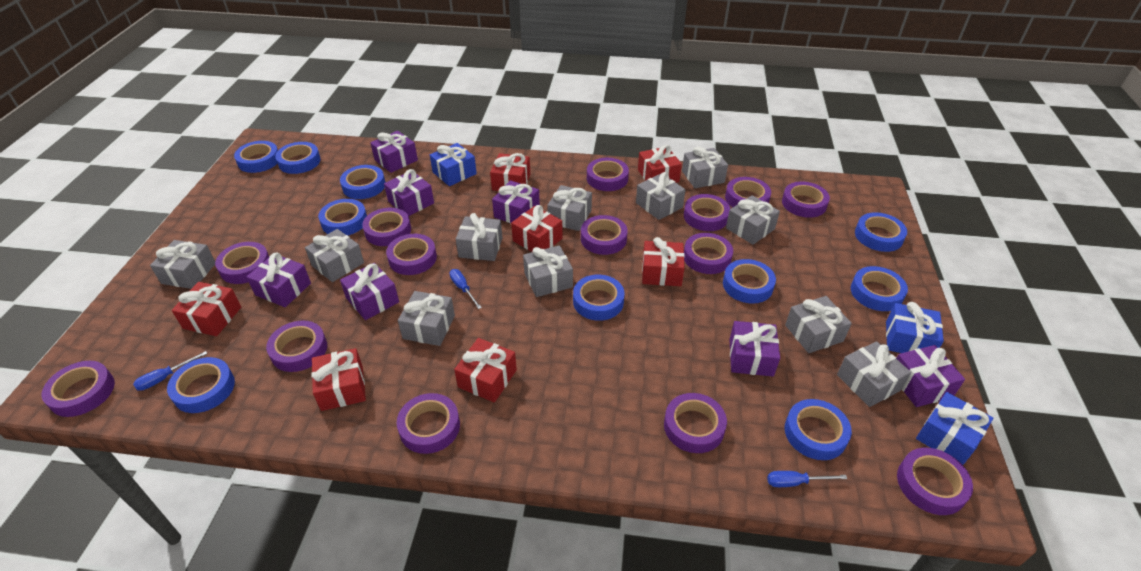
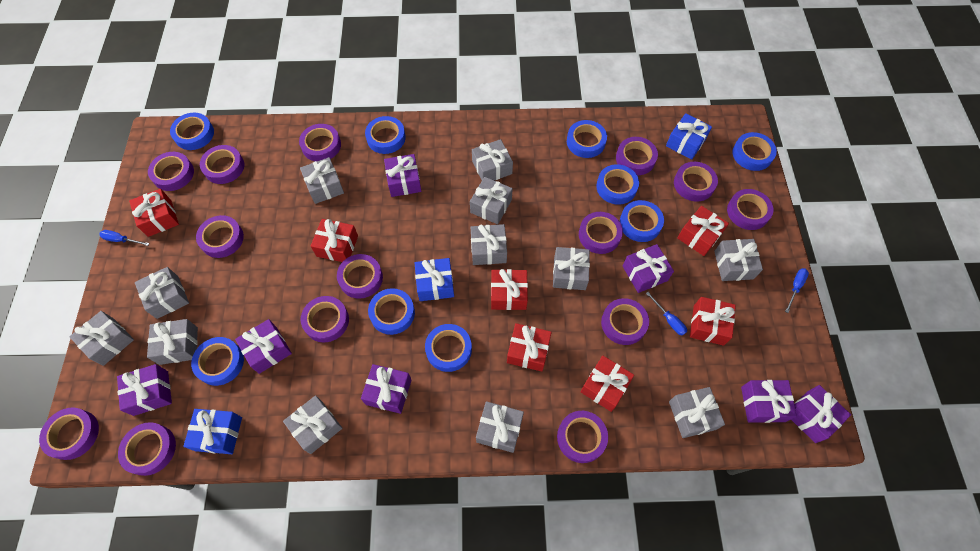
blue tape: [167,357,235,413] [234,141,278,173] [275,142,321,174] [318,199,367,235] [340,165,385,199] [573,275,625,321] [723,259,776,304] [784,399,852,460] [851,266,908,311] [855,212,907,252] = 10 -> [170,113,214,150] [191,337,244,386] [365,116,406,154] [368,288,415,335] [425,324,472,372] [567,120,607,158] [596,164,639,204] [620,200,664,242] [732,132,777,171] = 9
grey gift: [150,240,215,289] [305,229,364,282] [398,291,455,346] [456,213,502,261] [523,245,573,297] [547,185,592,231] [636,172,686,220] [682,146,728,188] [726,195,780,245] [785,296,852,353] [837,341,911,407] = 11 -> [69,311,134,366] [135,267,189,319] [147,319,198,365] [283,395,342,454] [300,157,344,204] [470,177,513,224] [470,224,507,265] [472,139,513,180] [476,401,524,453] [553,247,590,290] [669,387,725,438] [714,239,763,281] = 12

